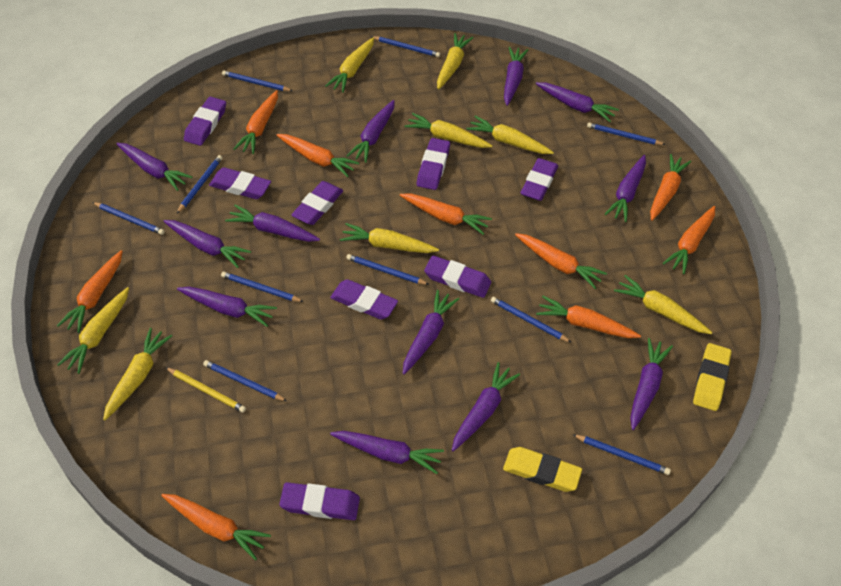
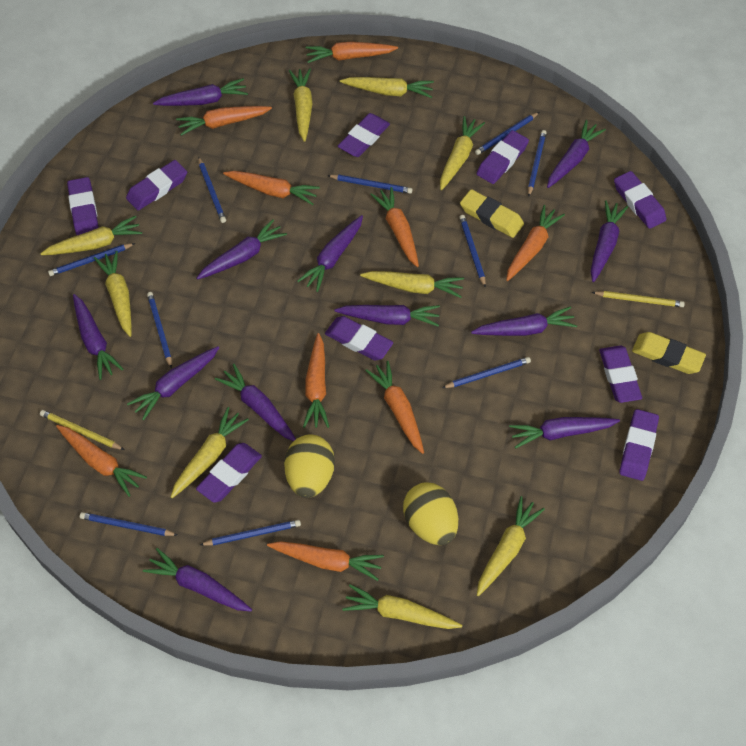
purple eraser: [184,97,226,146] [209,167,271,199] [279,482,360,520] [292,181,343,225] [330,279,398,319] [417,138,450,190] [424,255,491,298] [520,158,558,201] = 8 -> [67,177,99,235] [126,160,187,210] [196,443,262,503] [325,316,393,361] [338,113,390,157] [477,130,529,184] [599,346,642,403] [614,171,666,229] [619,409,659,481] = 9
yellow carrot: [57,287,129,374] [103,328,172,421] [325,38,374,93] [340,223,439,253] [404,113,492,148] [437,33,473,90] [466,116,554,154] [614,275,712,334] = 8 -> [40,216,142,255] [94,251,132,337] [171,407,249,498] [289,68,313,142] [340,77,434,98] [343,584,462,629] [360,271,464,298] [440,116,485,190] [477,496,545,596] = 9
yellow egg: none = 0 -> [284,434,335,498] [403,482,458,545] = 2
yellow pencil: [165,367,246,413] = 1 -> [40,410,124,450] [592,291,685,307] = 2

